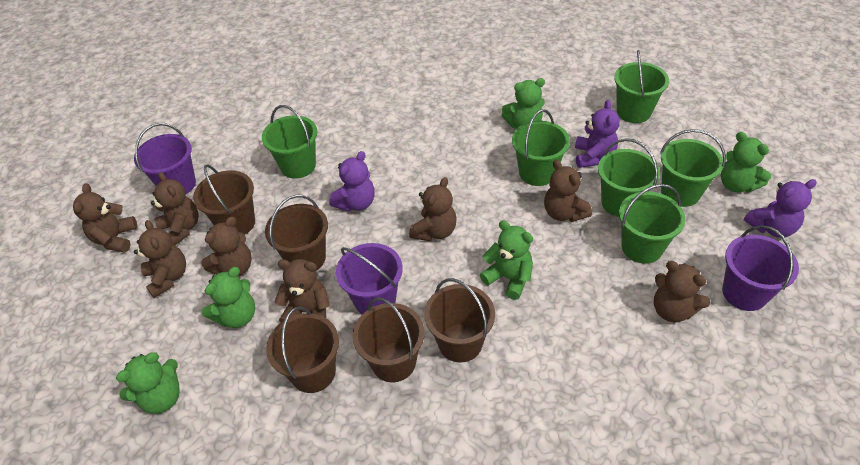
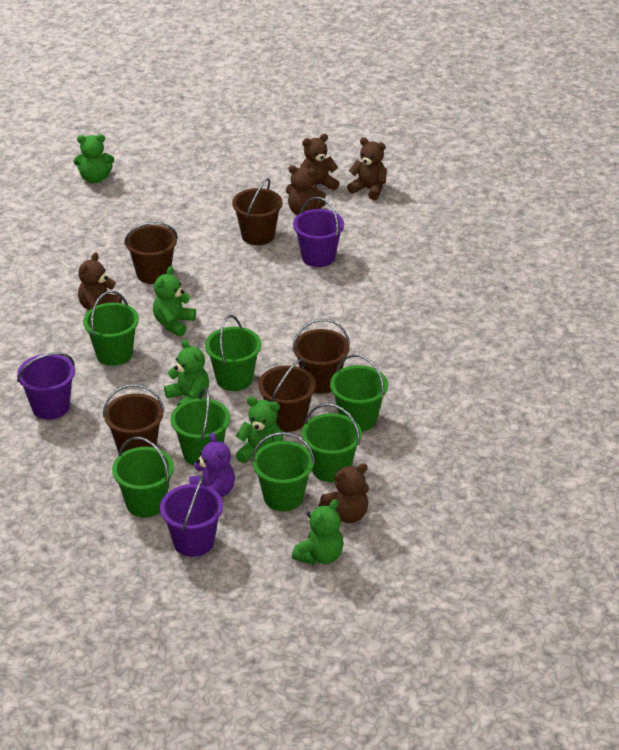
brown teddy bear: [73,183,137,253] [134,220,186,298] [151,172,198,245] [201,217,252,276] [275,259,330,323] [409,177,456,241] [544,160,592,222] [654,261,710,323] = 8 -> [78,252,122,310] [286,165,326,215] [300,134,339,190] [319,463,369,523] [347,137,387,200] = 5
green bucket: [262,105,317,179] [512,109,570,186] [598,138,660,217] [614,50,669,123] [619,184,686,264] [660,129,726,207] = 6 -> [83,290,139,366] [112,437,174,518] [171,387,230,465] [205,315,261,391] [251,432,315,511] [302,403,362,482] [330,354,388,431] = 7
purple teddy bear: [329,151,375,212] [575,100,620,168] [744,179,817,238] = 3 -> [189,432,235,497] = 1

